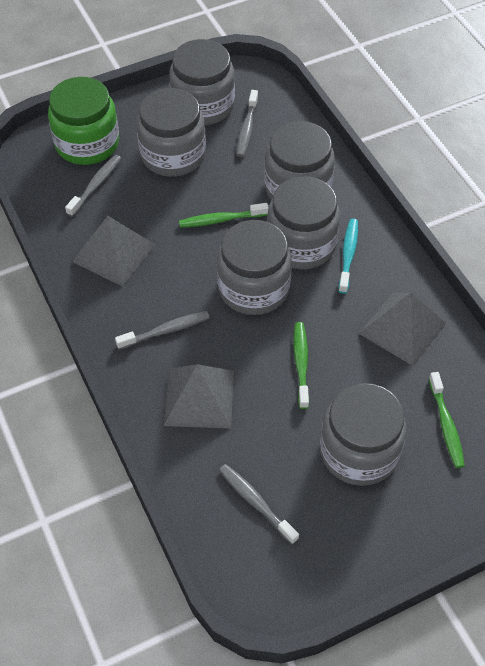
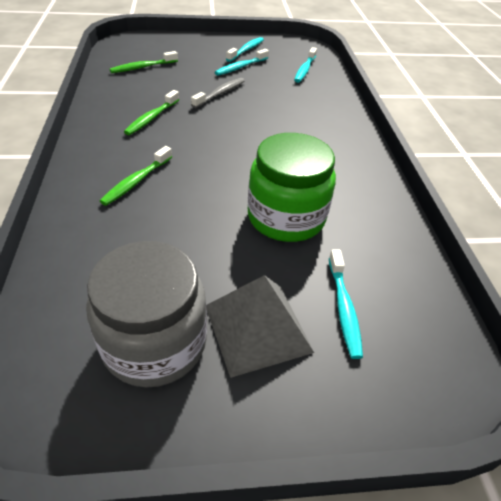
grey jar: [137,88,206,177] [169,39,235,125] [217,220,292,315] [264,121,335,200] [267,176,340,269] [320,383,407,486] = 6 -> [86,241,207,388] = 1
grey pyramid: [72,216,155,286] [164,364,234,428] [359,292,446,366] = 3 -> [206,275,314,378] = 1
grey toothbrush: [65,155,121,217] [115,311,210,350] [219,464,299,544] [237,90,258,157] = 4 -> [191,78,245,108] = 1
turquoise toothbrush: [338,219,358,294] = 1 -> [215,49,269,76] [226,37,264,62] [294,47,317,83] [329,249,363,359] = 4

